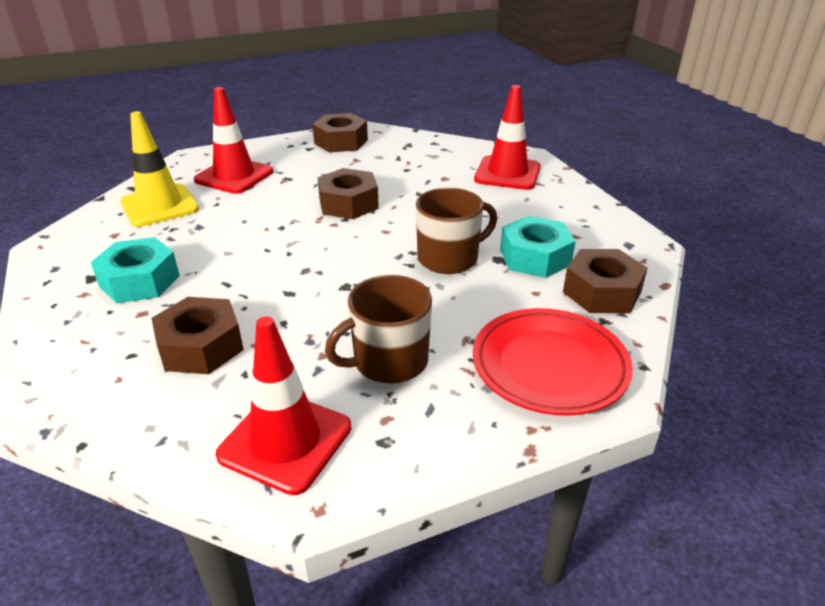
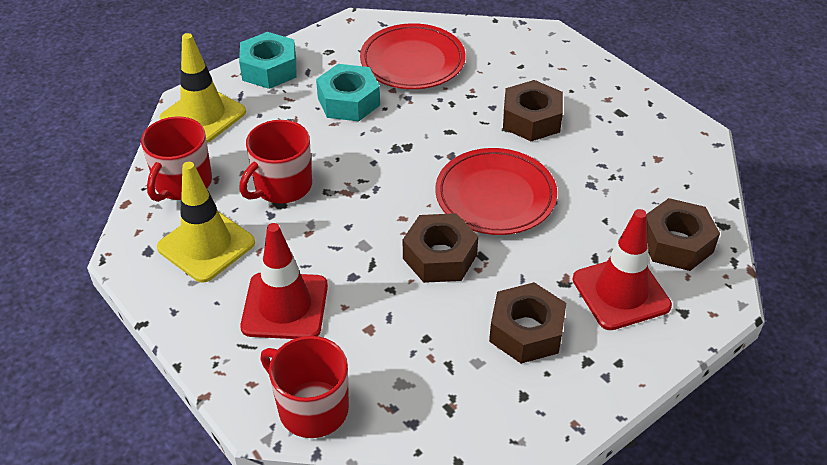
brown mug: [325,275,432,384] [416,188,497,274] = 2 -> none = 0
red mug: none = 0 -> [141,116,212,202] [239,120,312,204] [260,336,349,438] = 3
red plate: [473,308,633,415] = 1 -> [360,23,466,89] [435,148,557,235] = 2
red traffic cone: [194,87,273,194] [216,316,351,495] [474,85,541,190] = 3 -> [240,223,328,339] [572,209,672,330] = 2
yellow traffic cone: [120,111,199,227] = 1 -> [157,162,255,283] [159,33,246,143] = 2

